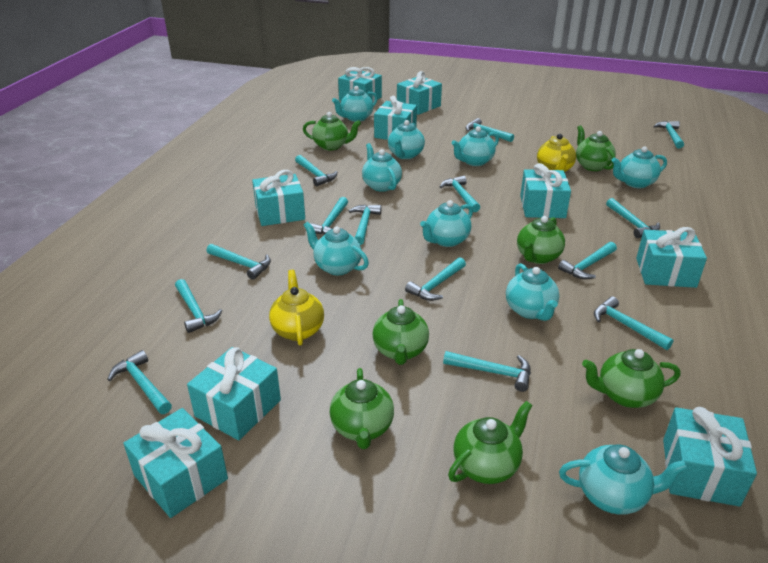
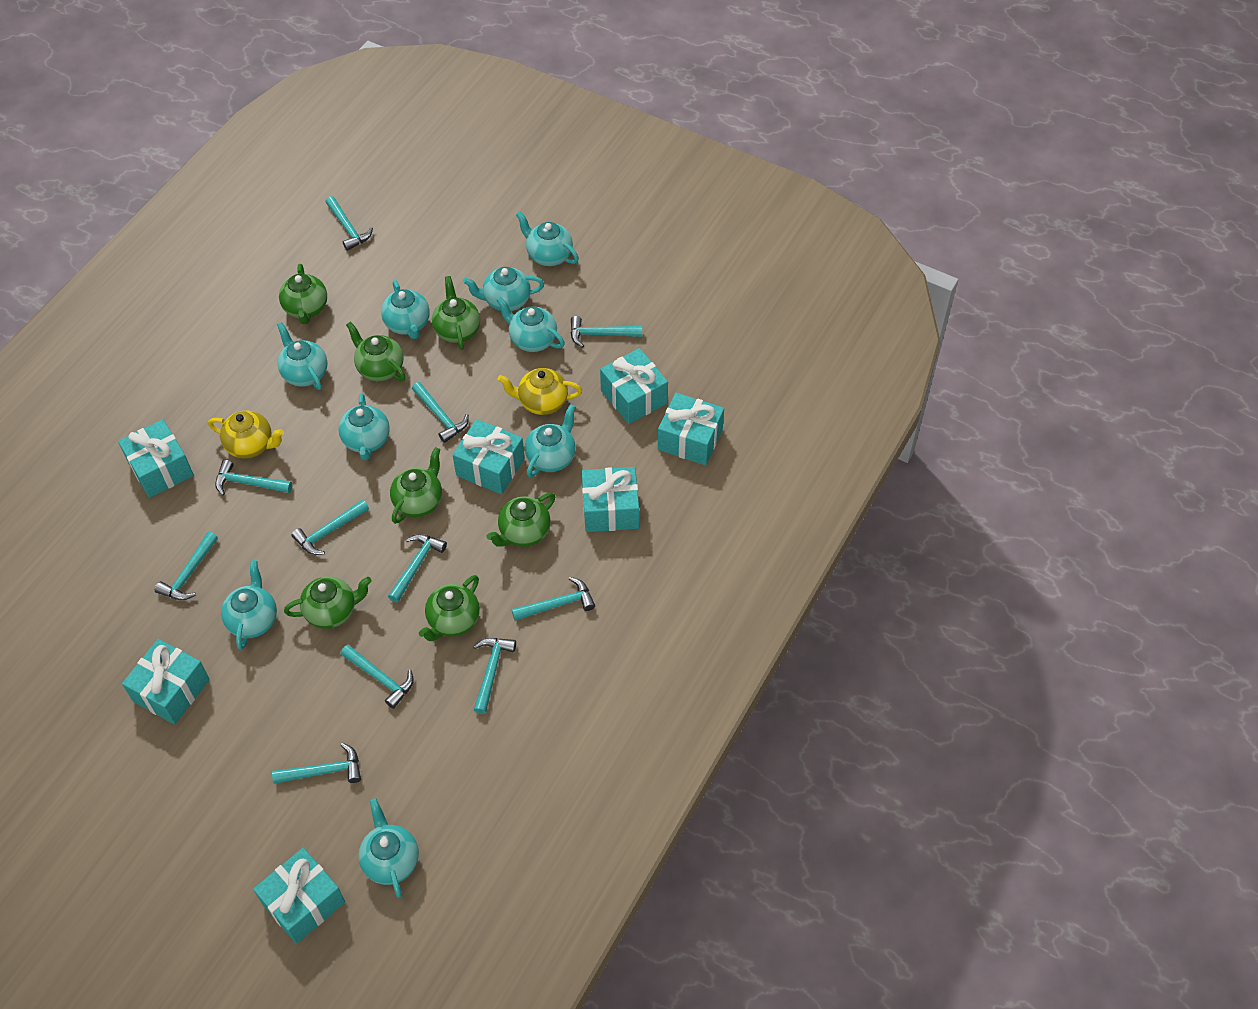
turquoise gift: [123,408,228,518] [187,347,281,440] [252,170,305,226] [338,67,382,102] [374,96,417,140] [397,71,442,115] [520,163,571,218] [636,227,707,288] [663,407,757,507] = 9 -> [118,419,194,498] [122,639,210,725] [253,848,345,944] [453,419,525,494] [582,467,639,532] [600,348,668,424] [658,393,724,466] = 7
turquoise hammer: [107,350,172,414] [175,279,223,333] [207,244,271,280] [295,155,337,186] [310,197,348,235] [349,205,381,245] [405,257,466,301] [440,176,480,212] [443,351,531,392] [465,118,514,142] [558,242,617,279] [594,296,674,350] [606,198,660,238] [653,121,684,149] = 14 -> [155,532,218,600] [215,460,292,495] [272,743,361,784] [292,499,369,555] [325,196,373,251] [341,645,414,709] [388,534,447,603] [412,382,469,443] [473,638,516,714] [511,577,595,621] [571,316,642,348] = 11

